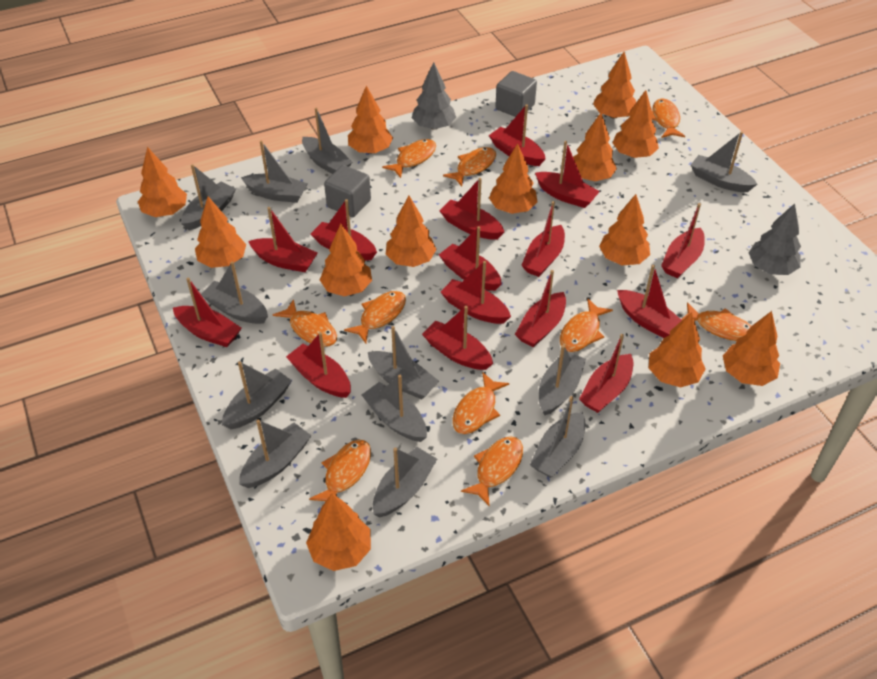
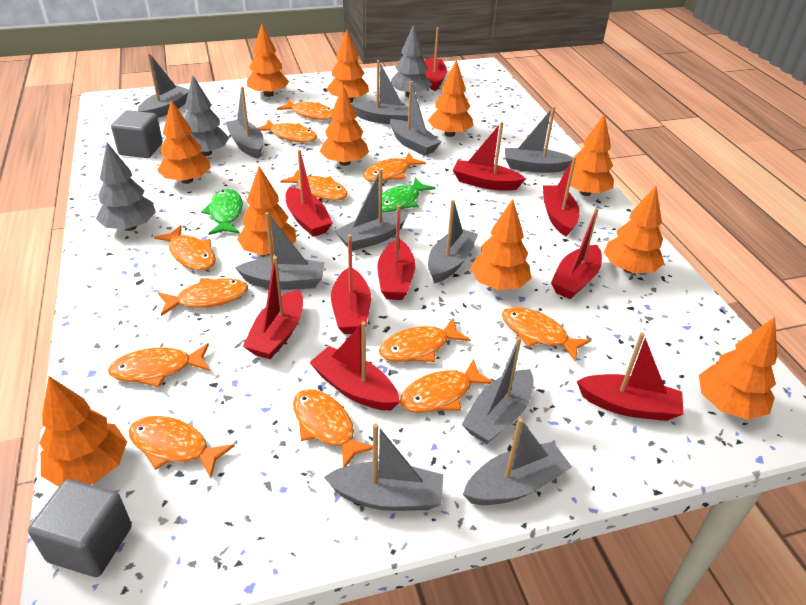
green fish: none = 0 -> [201,189,243,235] [378,177,436,212] = 2
grey boat: [181,164,236,230] [201,261,268,324] [222,361,292,429] [239,420,312,488] [241,141,308,203] [302,107,352,174] [362,375,427,442] [368,326,439,399] [373,447,437,517] [530,396,585,478] [539,345,586,415] [691,131,757,192] = 12 -> [138,53,189,118] [225,86,264,159] [235,212,325,290] [324,423,443,511] [335,169,409,251] [352,60,409,124] [390,81,441,156] [428,200,478,283] [462,337,534,444] [463,418,572,505] [505,106,573,173] = 11
grey tree: [412,62,456,130] [749,203,801,275] = 2 -> [96,143,156,231] [184,76,229,156] [391,25,432,97] = 3
orange fish: [273,299,337,347] [309,440,371,501] [344,291,406,343] [382,139,436,178] [443,147,496,186] [453,372,509,434] [461,436,523,506] [560,299,613,352] [651,98,685,138] [681,302,751,341] = 10 -> [108,343,210,387] [129,416,235,478] [154,225,216,270] [158,278,248,316] [258,119,317,142] [277,99,333,120] [280,169,348,201] [293,389,373,467] [363,153,426,182] [379,318,471,362] [400,359,493,413] [502,307,591,361] = 12
orange tree: [138,147,187,217] [195,196,246,268] [306,493,371,571] [320,224,372,296] [348,86,393,154] [386,196,437,267] [489,143,538,214] [573,113,617,181] [593,52,636,119] [599,194,650,265] [612,90,659,158] [649,312,705,388] [723,311,780,386] = 13 -> [39,376,127,487] [157,100,211,184] [237,166,296,255] [247,24,290,97] [320,86,369,166] [326,30,369,103] [428,60,473,137] [470,199,531,290] [563,114,614,196] [604,186,664,273] [699,317,777,420] = 11
red boat: [173,278,242,347] [248,207,318,272] [286,332,351,398] [311,199,377,261] [422,306,493,370] [439,226,502,291] [440,178,504,240] [441,261,511,324] [489,104,546,166] [515,270,566,347] [521,201,565,277] [535,141,600,208] [579,334,633,413] [617,265,682,338] [661,203,705,278] = 15 -> [243,256,303,359] [286,150,333,237] [309,322,400,410] [331,234,371,334] [377,205,416,300] [424,27,447,91] [453,122,526,191] [543,157,580,237] [551,208,602,299] [577,332,684,421] = 10

